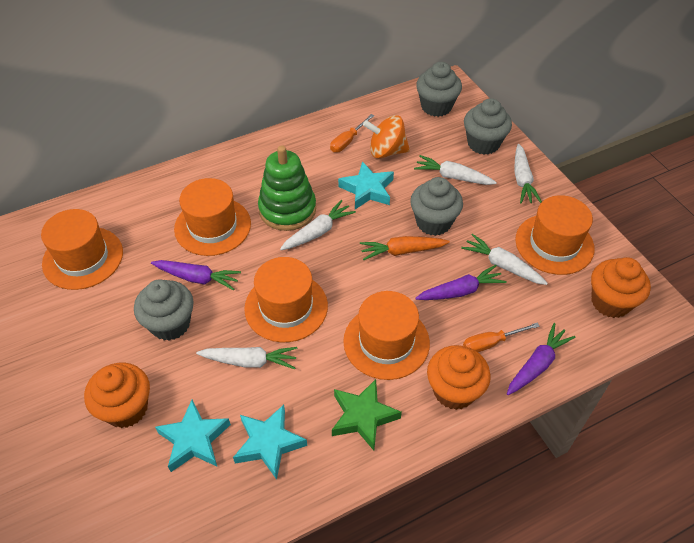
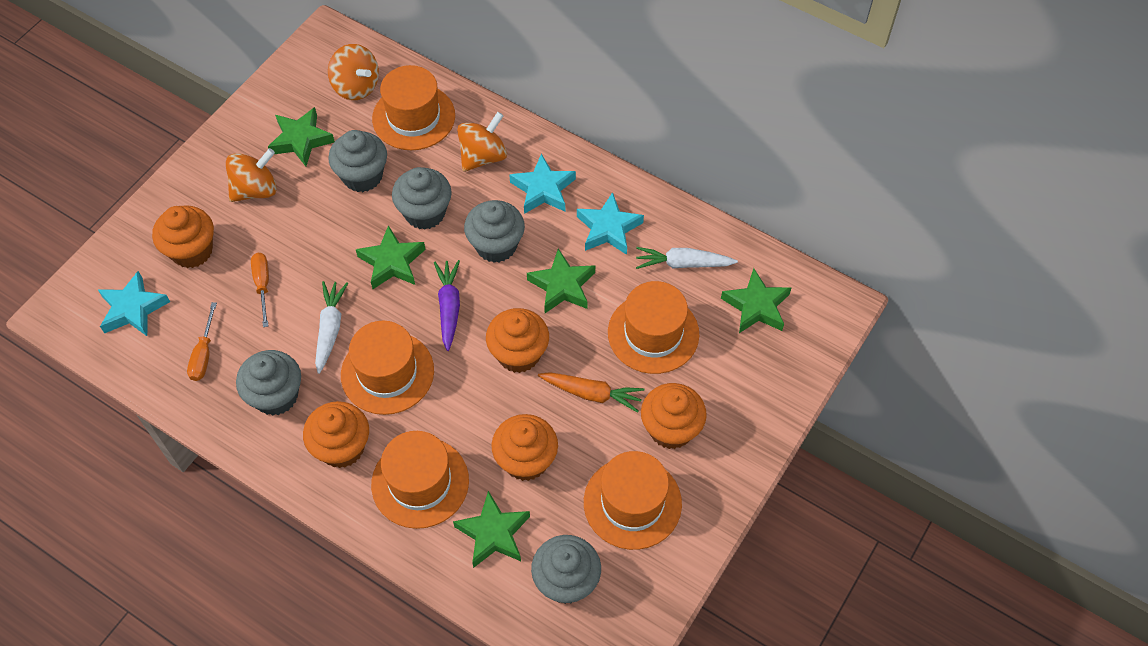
green stacking toy: [258,145,316,231] = 1 -> none = 0
green star: [332,379,402,450] = 1 -> [268,107,335,166] [356,225,426,289] [453,491,530,568] [527,249,595,313] [721,268,791,333] = 5
grey cupcake: [134,280,194,341] [410,177,463,236] [416,62,462,117] [464,98,512,155] = 4 -> [236,350,301,416] [328,130,387,192] [392,167,452,230] [464,200,525,263] [531,535,601,604] = 5
orange cupcake: [84,363,150,428] [427,345,491,410] [591,257,651,318] = 3 -> [152,205,214,268] [303,401,369,468] [486,308,549,373] [491,414,558,481] [641,383,707,449] = 5
orange spinning top: [363,115,410,159] = 1 -> [226,148,277,202] [328,44,379,100] [457,112,507,172] = 3
purple carrot: [151,260,241,290] [415,265,507,300] [507,323,575,395] = 3 -> [434,260,460,351] = 1
white carrot: [196,347,297,369] [280,200,356,250] [414,155,497,185] [461,234,548,285] [514,144,542,203] = 5 -> [315,281,348,374] [636,247,738,269] = 2

